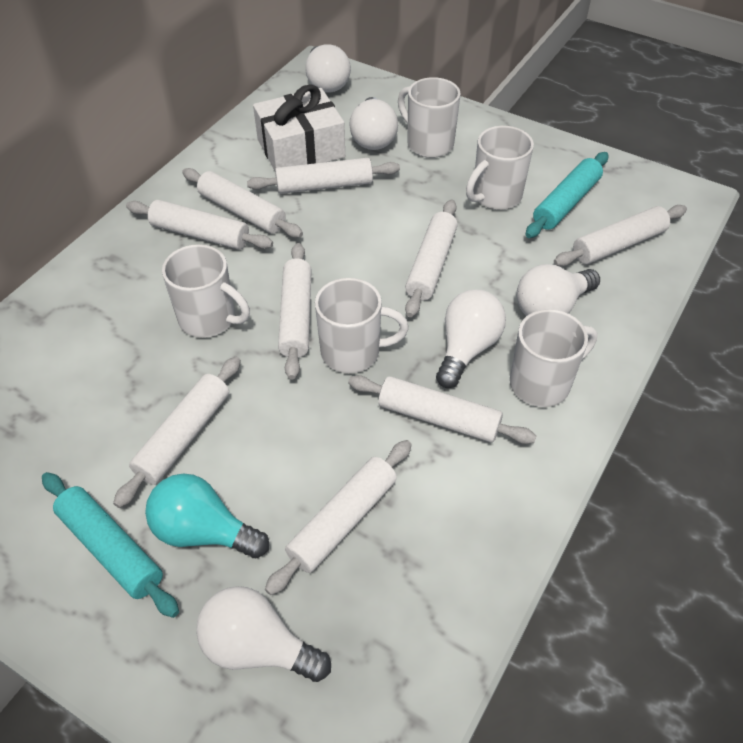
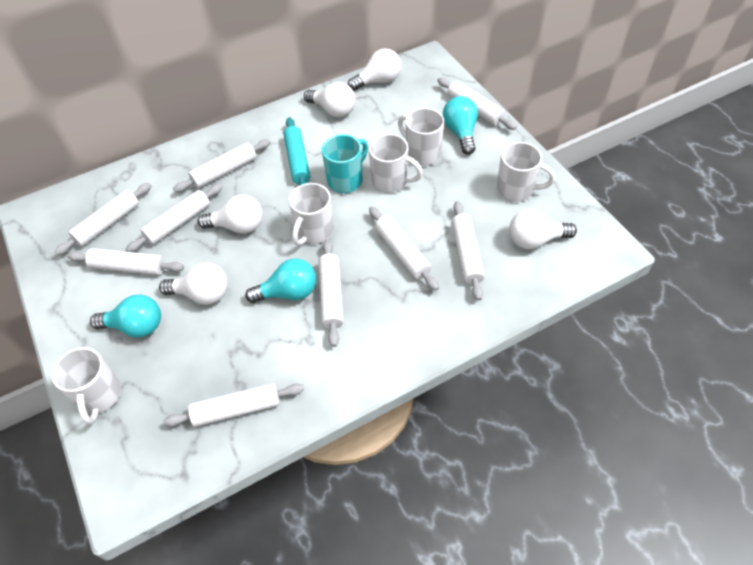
turquoise light bulb: [145,473,269,558] = 1 -> [90,295,161,338] [245,259,316,303] [443,96,478,155] = 3
turquoise mug: none = 0 -> [322,134,368,193] = 1
turquoise rolling pin: [42,472,179,618] [526,152,608,238] = 2 -> [283,117,310,186] = 1
white gift: [253,84,345,171] = 1 -> none = 0

